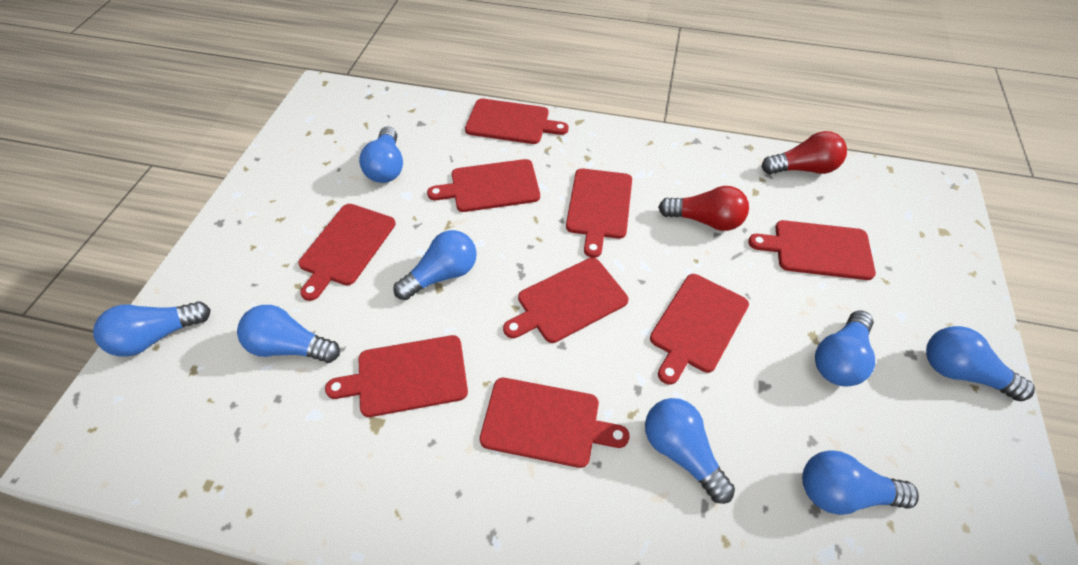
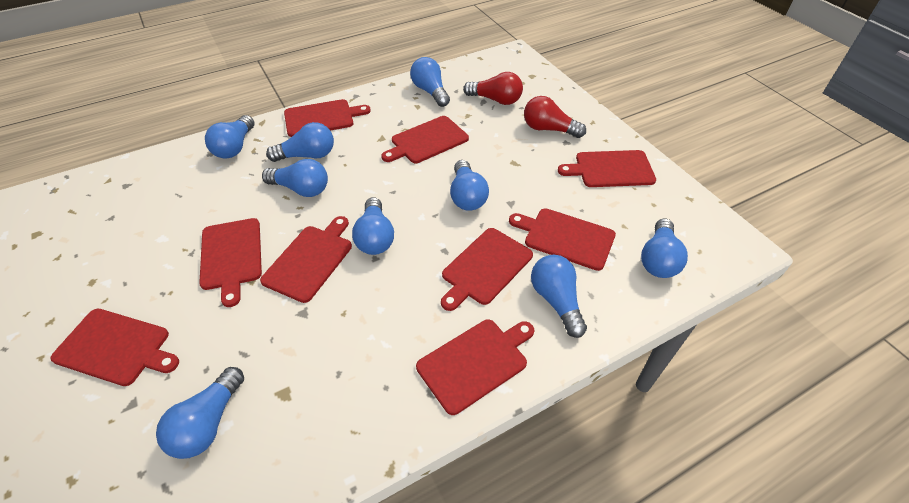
blue light bulb: [93,301,211,357] [237,305,340,363] [359,126,403,183] [393,230,477,300] [645,398,735,504] [802,450,919,515] [815,310,875,386] [926,326,1035,401] = 8 -> [156,367,244,459] [205,115,254,159] [262,159,328,197] [266,122,334,162] [352,197,394,255] [410,57,450,107] [450,160,489,211] [531,255,587,338] [641,218,688,278] = 9

